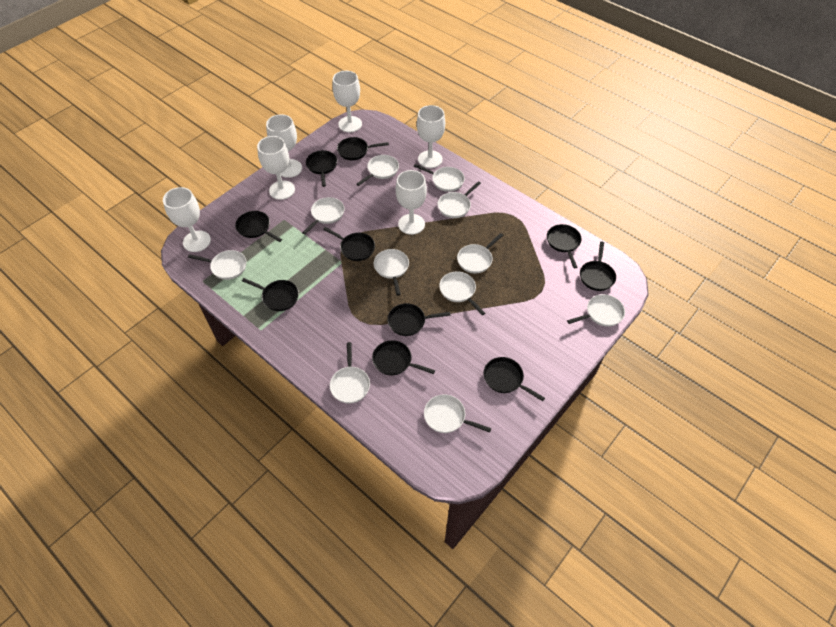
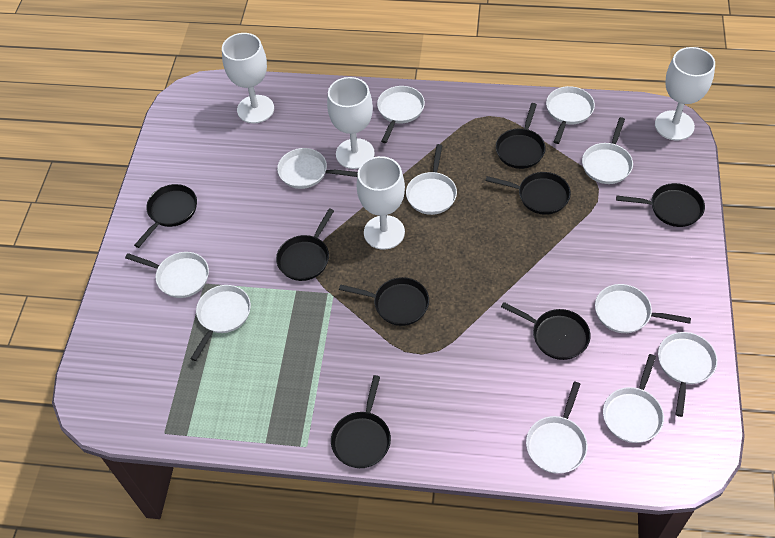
black pan: [235,211,282,242] [242,278,299,311] [306,150,337,187] [323,227,375,261] [337,137,389,160] [372,340,435,375] [387,303,450,336] [484,357,545,401] [547,224,582,268] [580,241,616,291] = 10 -> [134,184,197,248] [276,209,334,281] [331,375,391,468] [339,277,429,326] [486,172,571,215] [496,103,546,169] [501,302,591,360] [616,183,705,227] = 8
white goblet: [163,187,211,252] [257,136,295,200] [266,114,302,178] [332,71,362,132] [396,170,427,235] [417,105,445,168] = 6 -> [222,33,274,123] [327,77,375,169] [356,156,405,250] [655,47,715,141] = 4

